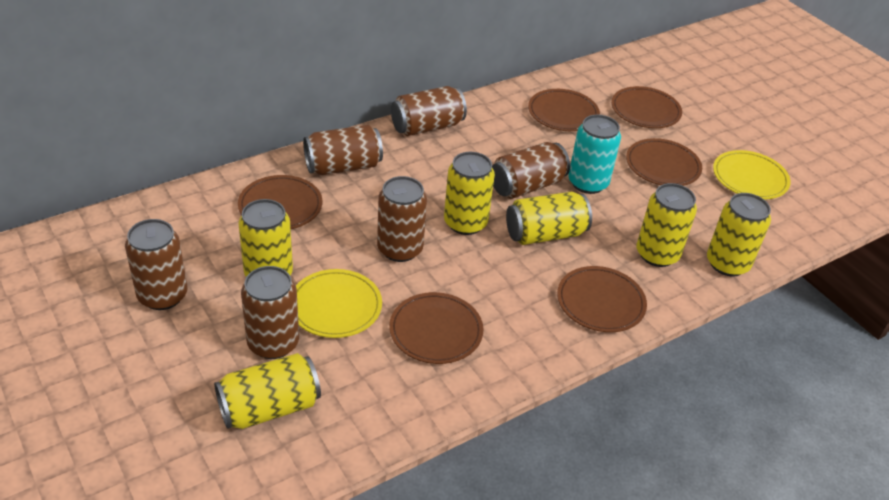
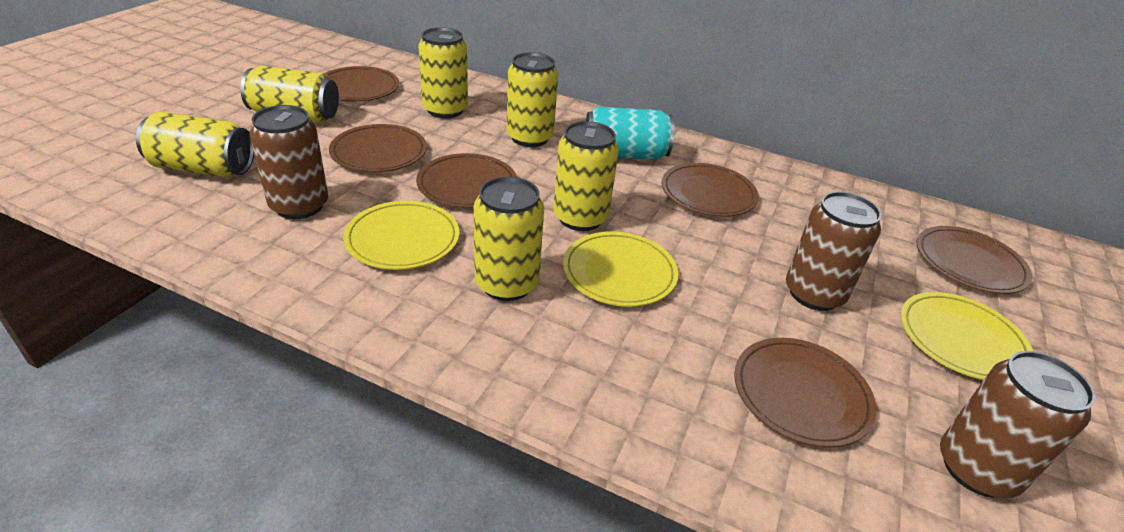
brown can: [125,219,188,310] [241,266,299,359] [303,125,383,175] [377,176,427,262] [391,86,467,136] [492,142,570,199] = 6 -> [249,105,328,219] [786,192,882,311] [940,351,1096,498] = 3
yellow plate: [296,269,382,338] [713,150,791,199] = 2 -> [343,201,459,270] [563,231,678,307] [901,292,1033,380] = 3

